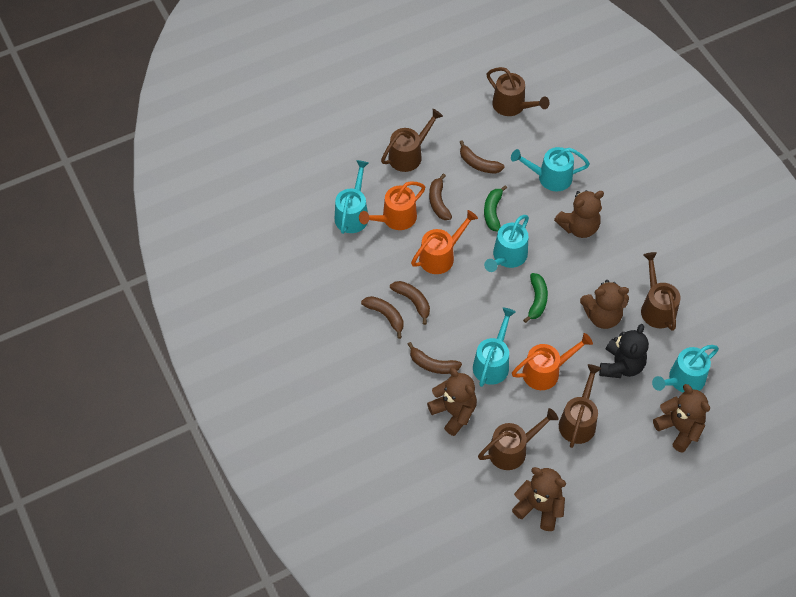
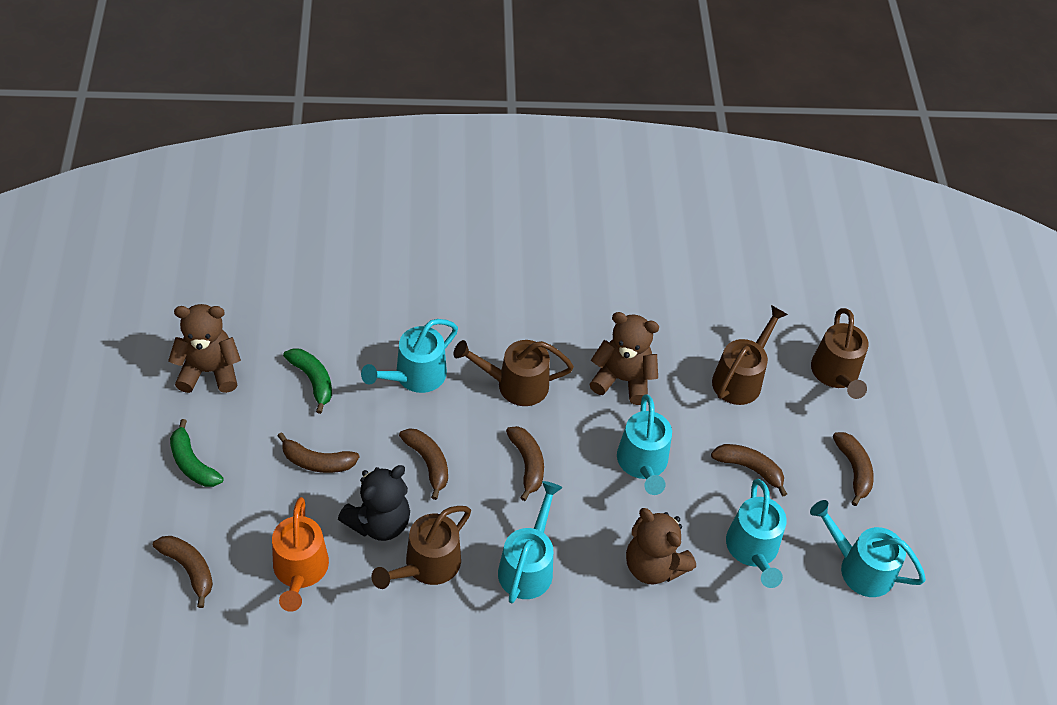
brown banana: [361,296,403,339] [390,281,430,325] [408,342,462,374] [429,174,452,220] [460,140,505,174] = 5 -> [153,536,213,608] [278,432,359,473] [399,428,448,500] [506,426,544,501] [711,444,787,496] [833,432,874,506] = 6
brown teddy bear: [427,367,477,436] [512,467,566,531] [554,190,604,238] [580,280,629,329] [653,384,710,453] = 5 -> [168,304,241,393] [589,312,659,405] [626,508,696,585] = 3
brown watering can: [381,109,443,172] [478,408,559,470] [487,67,549,116] [559,364,601,448] [641,252,681,331] = 5 -> [371,506,471,589] [453,340,574,406] [712,305,788,405] [811,308,869,399] = 4
orange watering can: [359,181,425,230] [411,210,478,274] [512,333,593,390] = 3 -> [272,497,329,612] = 1

